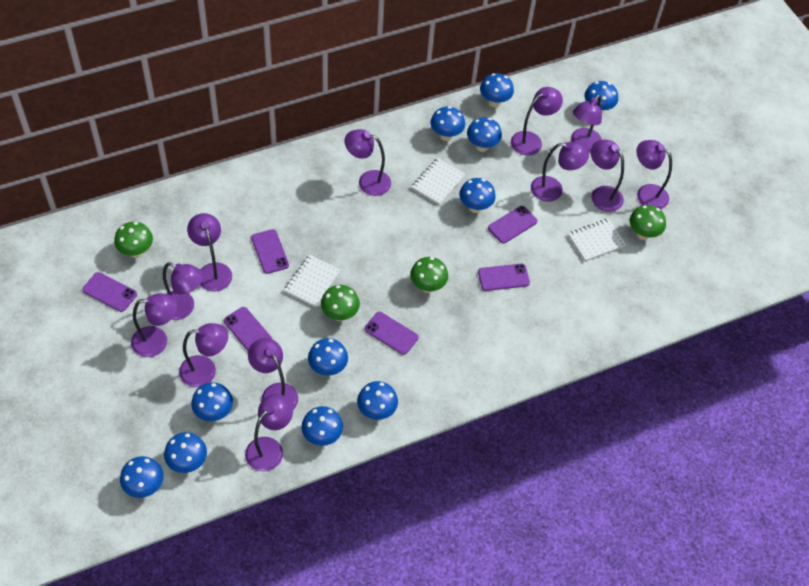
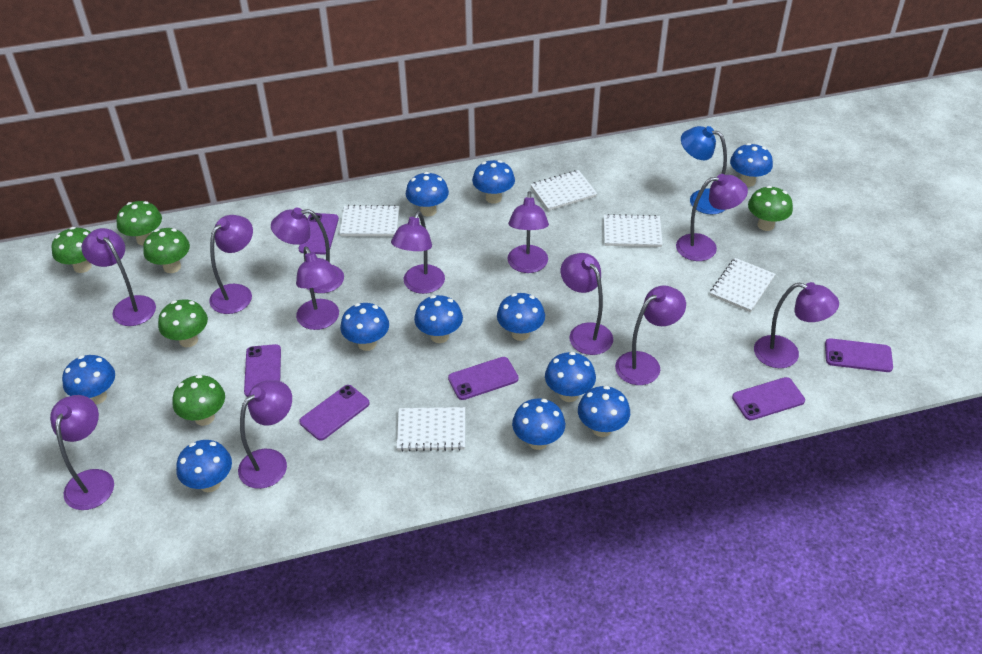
blue lamp: none = 0 -> [681,126,727,214] = 1
green mushroom: [114,222,153,258] [321,285,360,321] [410,257,448,293] [630,205,666,240] = 4 -> [52,227,92,273] [116,201,162,245] [143,228,190,273] [158,299,208,347] [172,375,225,426] [748,186,793,231] = 6
white notebook: [284,255,341,307] [411,158,465,205] [568,219,626,262] = 3 -> [340,205,399,236] [397,407,465,451] [530,170,597,211] [604,214,663,247] [710,258,775,312] = 5

